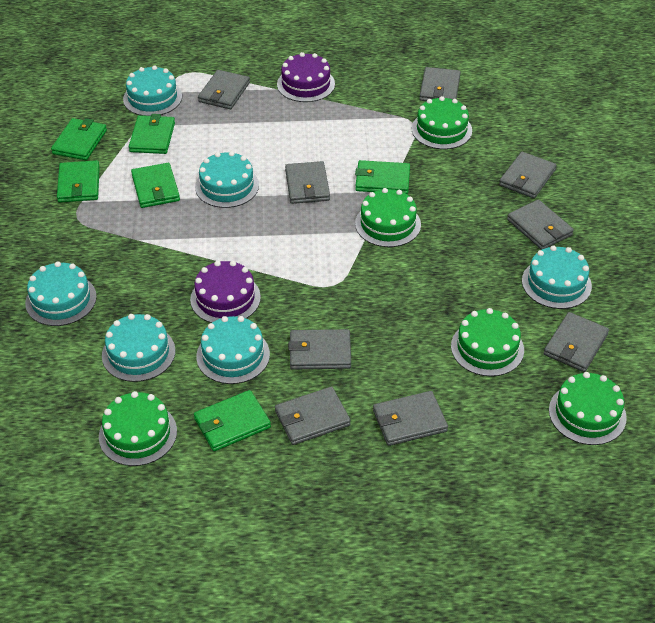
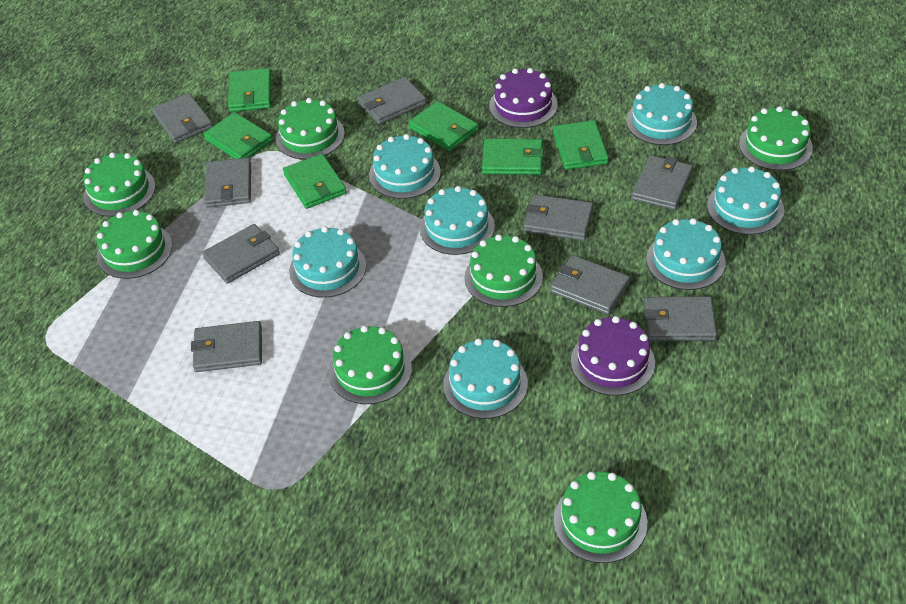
green cake: [99,391,177,466] [355,188,421,247] [412,96,472,149] [451,308,524,376] [549,372,627,445] = 5 -> [83,152,156,217] [97,210,172,279] [276,98,345,159] [329,325,412,404] [465,234,543,307] [554,472,647,563] [739,106,813,171] = 7
turquoise cake: [25,261,97,326] [102,314,176,382] [123,65,182,116] [195,151,259,208] [196,316,270,384] [522,245,592,309] = 6 -> [289,226,366,298] [369,134,441,199] [420,186,495,255] [443,338,528,419] [626,83,697,145] [646,218,726,290] [707,166,784,235] = 7

